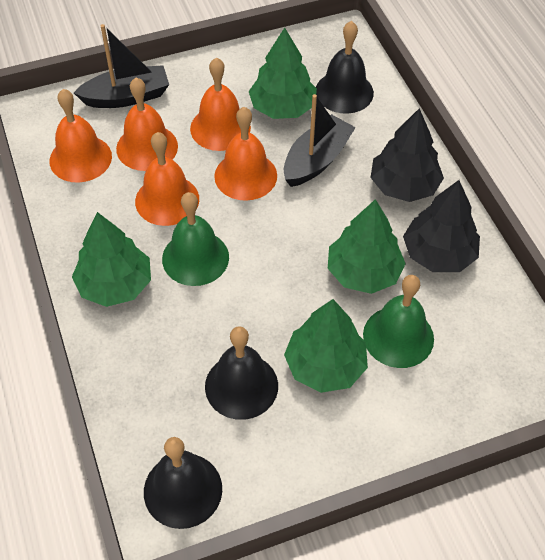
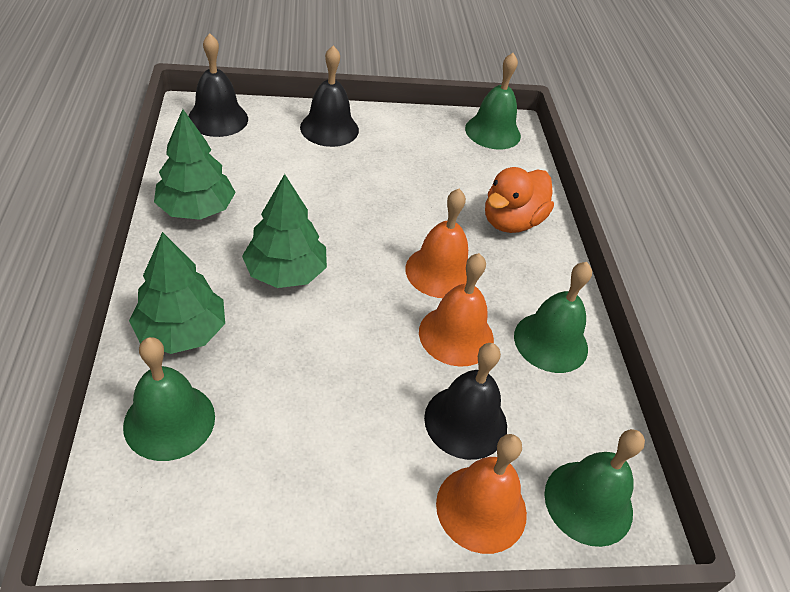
black boat: [74,24,169,108] [284,94,356,187] = 2 -> none = 0
black tree: [370,108,444,202] [403,180,480,272] = 2 -> none = 0
green bell: [162,192,229,286] [363,275,434,368] = 2 -> [123,337,215,461] [465,53,521,149] [514,262,592,373] [544,429,645,547] = 4
green tree: [72,212,151,307] [249,27,317,119] [284,299,368,393] [328,199,406,294] = 4 -> [129,232,225,354] [154,109,236,220] [242,174,327,288] = 3
orange bell: [50,89,112,183] [116,78,178,171] [135,132,199,226] [190,58,251,151] [214,107,277,201] = 5 -> [405,189,468,298] [419,253,494,367] [436,434,527,554] = 3
orange duck: none = 0 -> [485,167,554,233] = 1

